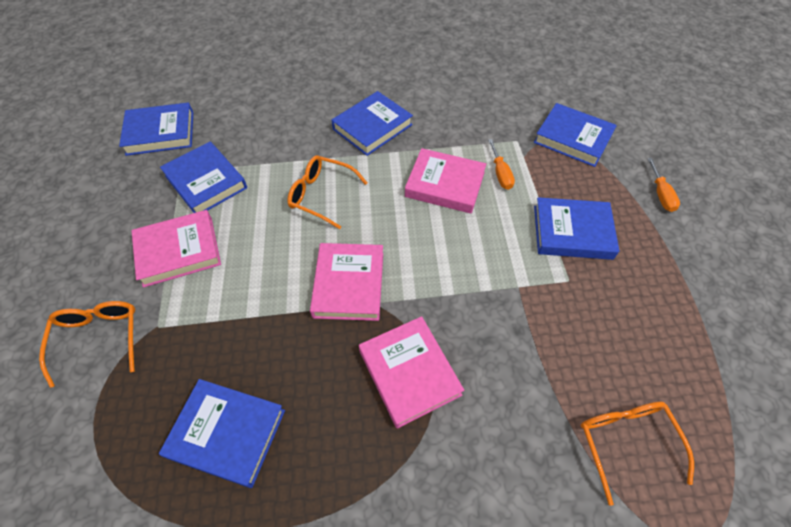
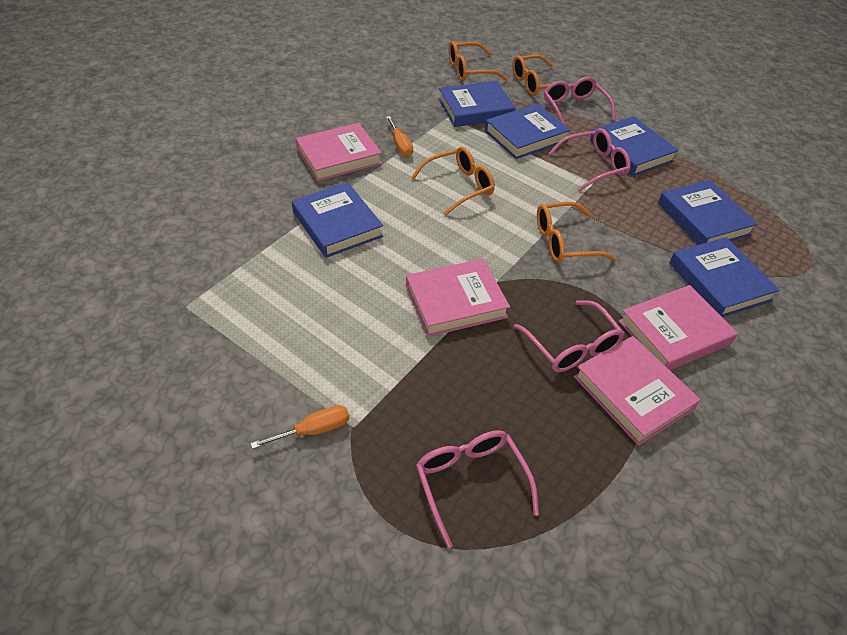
orange glasses: [39,301,135,388] [287,155,367,229] [581,402,694,506] = 3 -> [411,147,495,216] [449,41,507,81] [512,55,572,96] [537,202,616,263] = 4
pink glasses: none = 0 -> [416,430,539,548] [514,300,625,372] [544,77,615,125] [548,128,631,191] = 4

